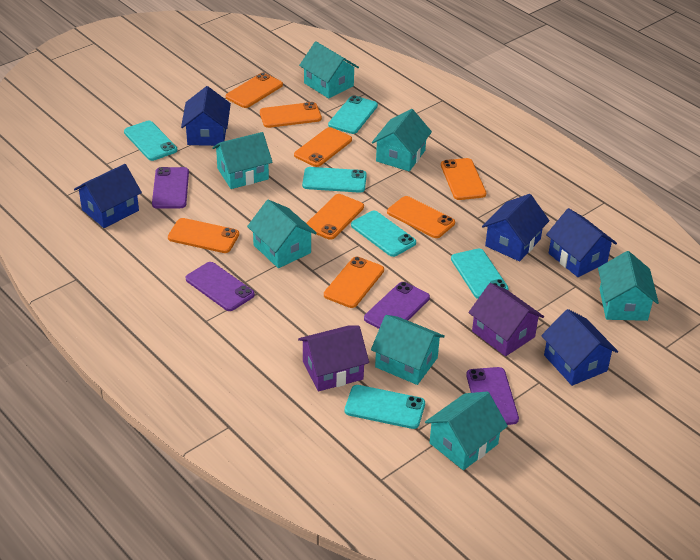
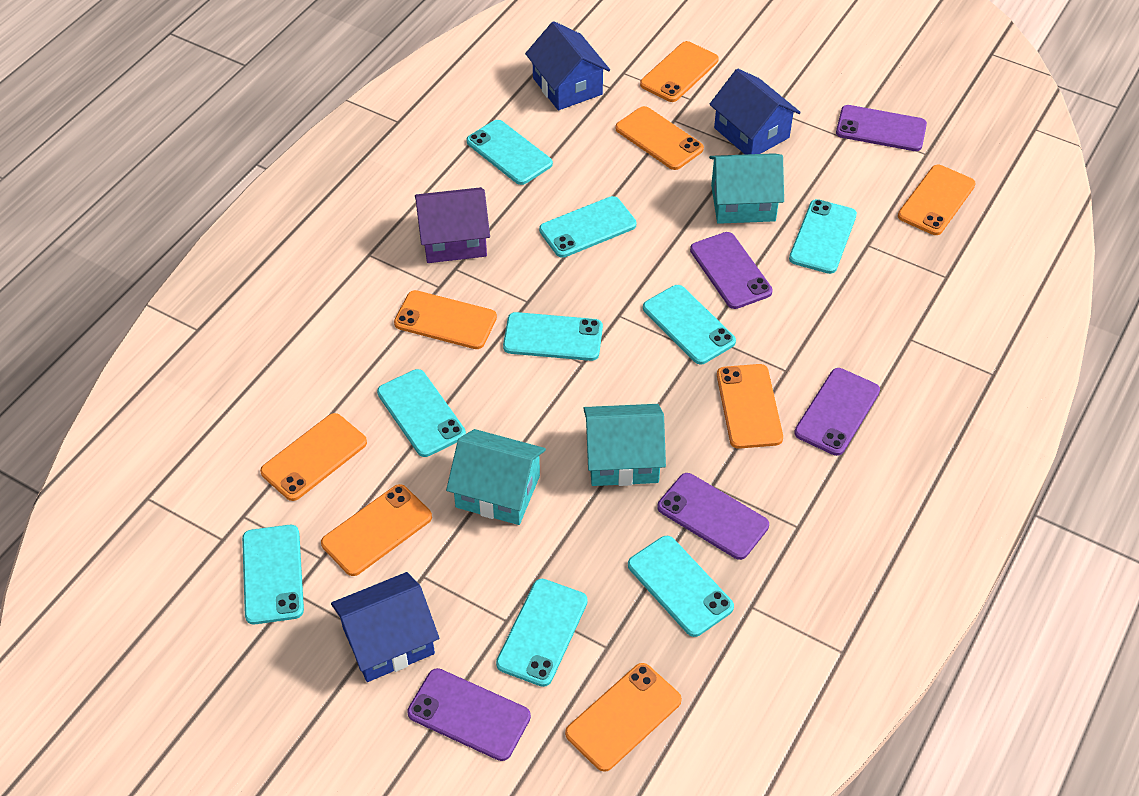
blue house: [74,164,142,228] [181,86,231,146] [482,194,550,261] [541,309,618,386] [546,208,617,277] = 5 -> [331,572,439,682] [525,21,610,110] [709,69,801,154] = 3
purple house: [298,326,369,391] [469,283,544,356] = 2 -> [415,187,490,263] = 1
purple phone: [152,167,189,209] [186,262,255,311] [364,282,430,329] [466,367,519,425] = 4 -> [407,668,531,761] [657,473,769,560] [690,232,773,309] [794,368,880,456] [836,105,927,151] = 5
turquoise house: [212,132,273,189] [247,200,317,268] [299,41,359,99] [371,315,445,385] [372,109,432,171] [425,391,508,470] [598,251,659,321] = 7 -> [446,429,546,525] [583,404,666,486] [709,153,784,224] = 3
turquoise phone: [124,121,177,161] [302,167,367,193] [328,95,378,134] [345,385,425,429] [351,211,416,257] [451,249,509,299] = 6 -> [242,525,304,624] [377,369,466,457] [466,120,553,185] [496,579,588,687] [503,312,603,361] [539,196,636,258] [628,536,734,637] [643,285,736,364] [789,199,857,274] = 9

